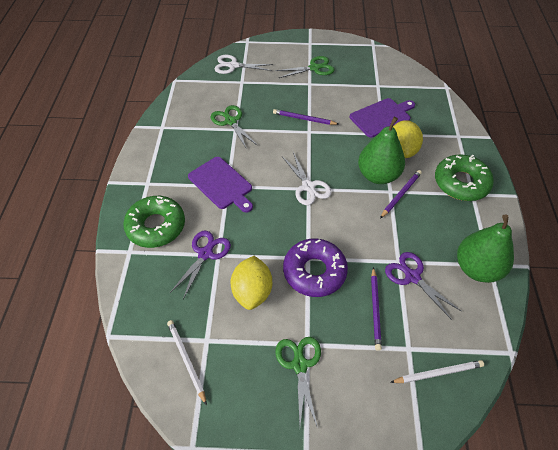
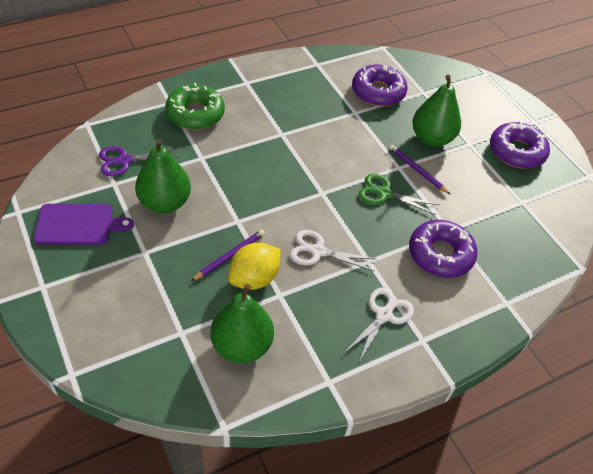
green donut: [123,196,185,248] [435,155,494,201] = 2 -> [165,83,225,130] = 1
green pear: [358,117,405,184] [457,214,514,283] = 2 -> [135,139,191,213] [210,284,274,363] [412,75,461,147] = 3
green scissors: [210,105,258,149] [275,56,335,78] [275,337,321,428] = 3 -> [359,174,439,215] = 1
purple cutting board: [188,157,253,213] [350,98,415,138] = 2 -> [33,204,134,245] = 1
purple donut: [283,239,348,297] = 1 -> [352,64,407,107] [409,220,477,278] [490,121,550,169] = 3
purple pencil: [273,109,339,125] [371,267,382,351] [380,170,422,219] = 3 -> [191,230,265,281] [389,145,451,195] = 2
purple scissors: [170,231,231,299] [385,252,462,320] = 2 -> [99,146,180,176] = 1
white pencil: [167,320,207,405] [390,360,484,383] = 2 -> none = 0
yellow lemon: [230,256,272,310] [393,120,423,158] = 2 -> [228,243,281,290] = 1

